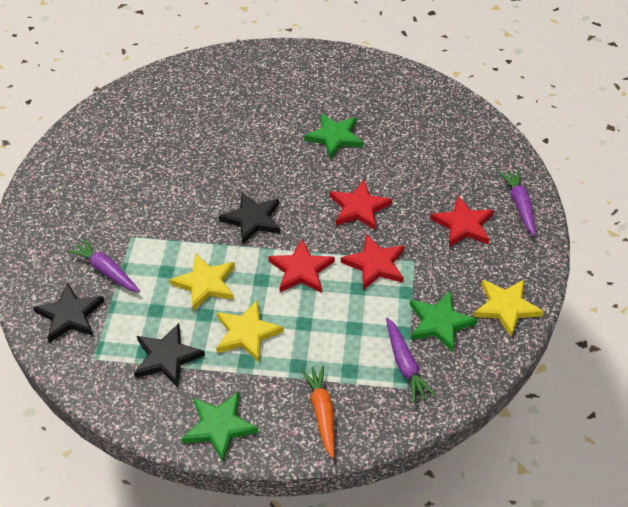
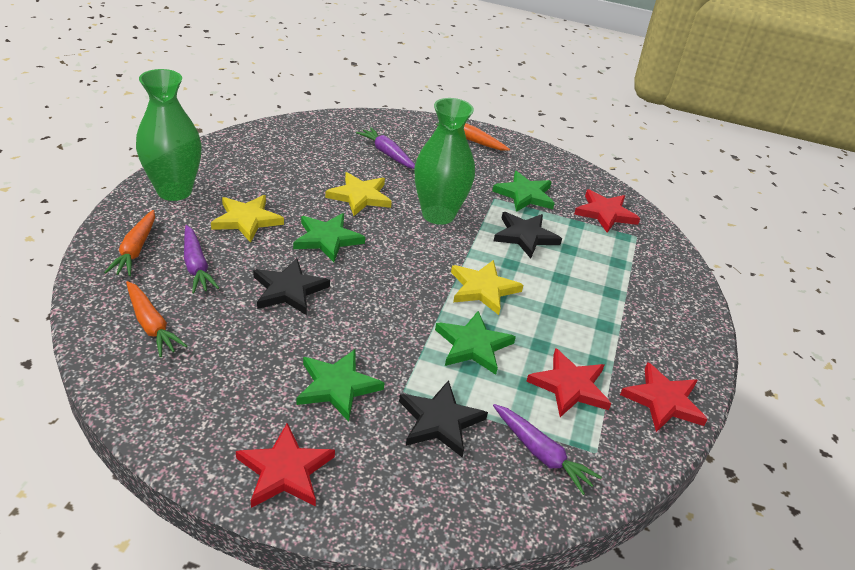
green star: [182,392,259,462] [304,114,363,159] [410,291,478,352] = 3 -> [293,213,365,262] [297,349,384,422] [435,311,516,375] [492,171,555,212] = 4
green vase: none = 0 -> [136,69,202,201] [414,98,475,225] = 2
orange carrot: [301,365,335,459] = 1 -> [104,210,155,276] [126,281,187,357] [436,123,510,151] = 3

